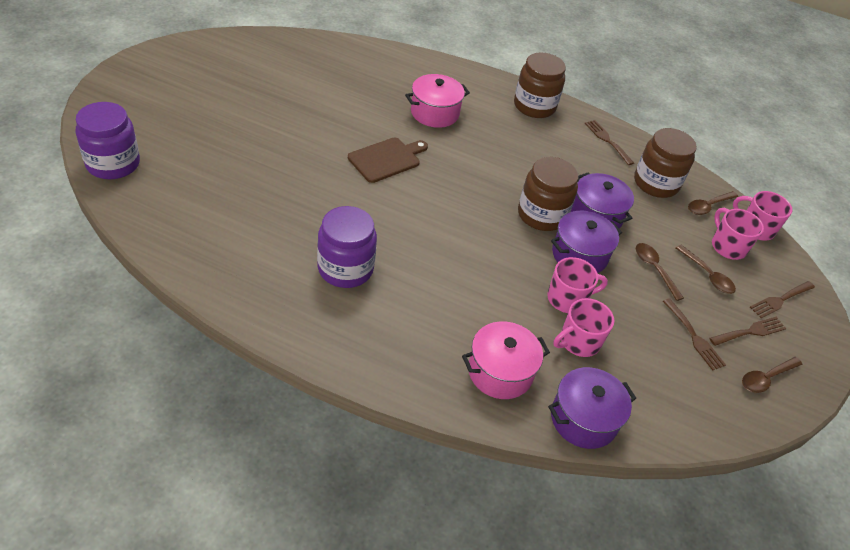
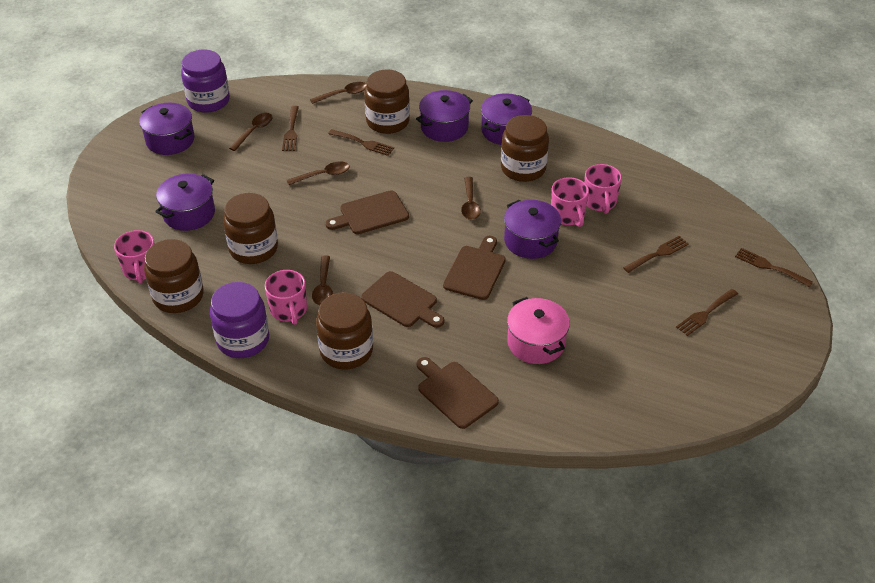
brown cutting board: [348,138,428,183] = 1 -> [325,190,409,234] [361,271,444,328] [416,357,499,429] [443,236,506,300] = 4
brown fork: [585,120,634,165] [663,298,726,371] [710,317,786,346] [750,281,815,318] = 4 -> [282,106,299,151] [328,129,394,156] [623,236,689,273] [676,289,738,336] [735,248,813,287] = 5
brown jar: [514,53,566,118] [518,157,578,231] [634,128,697,198] = 3 -> [144,239,204,313] [223,193,278,264] [316,292,373,369] [364,69,410,134] [501,115,549,182] = 5
brown spoon: [636,243,684,301] [676,245,736,294] [688,191,738,215] [742,357,802,393] = 4 -> [229,113,273,151] [287,162,350,185] [310,82,367,104] [312,256,333,305] [461,177,481,220] = 5
pink pot: [405,74,470,128] [462,321,550,399] = 2 -> [507,297,570,364] = 1
purple pot: [548,367,636,449] [551,211,622,273] [571,173,634,228] = 3 -> [139,103,194,155] [155,173,215,231] [416,90,473,142] [481,93,532,145] [504,200,561,259] = 5

